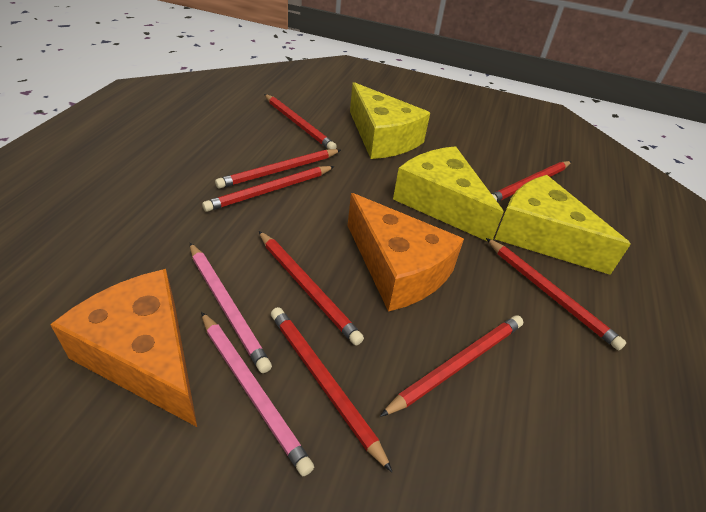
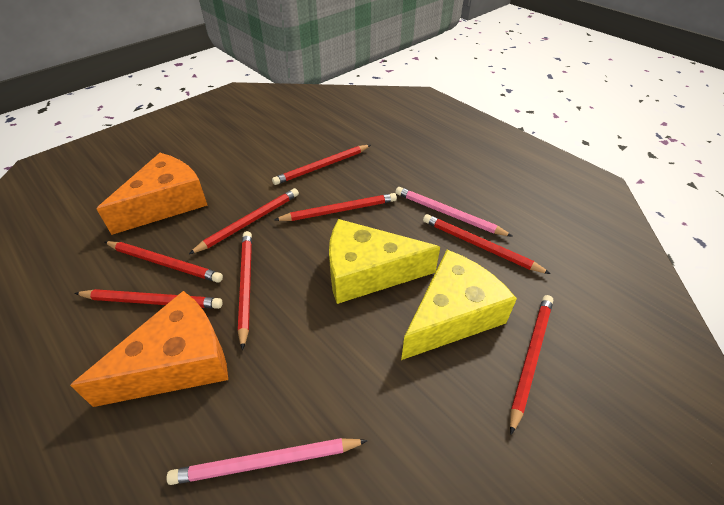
yellow cheese: [350,82,430,159] [393,146,504,242] [495,175,631,275] = 3 -> [329,219,440,304] [401,250,517,360] = 2

